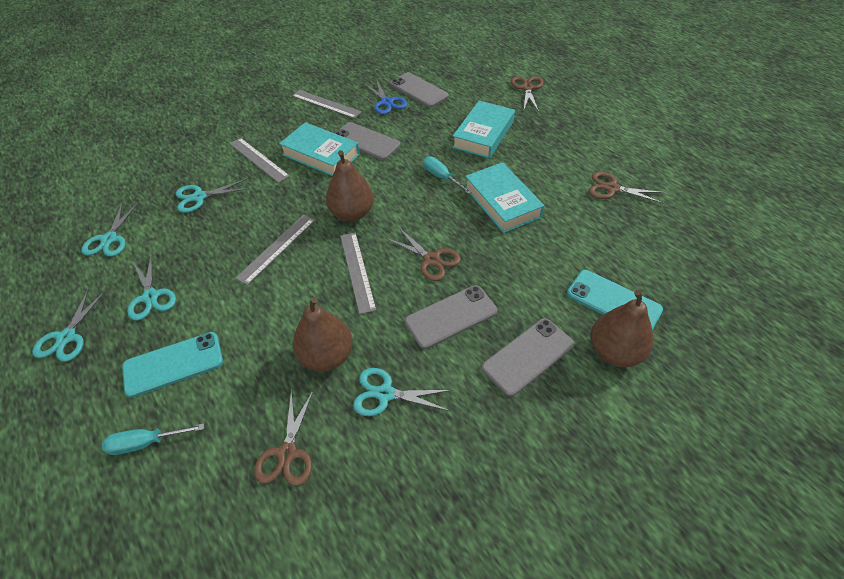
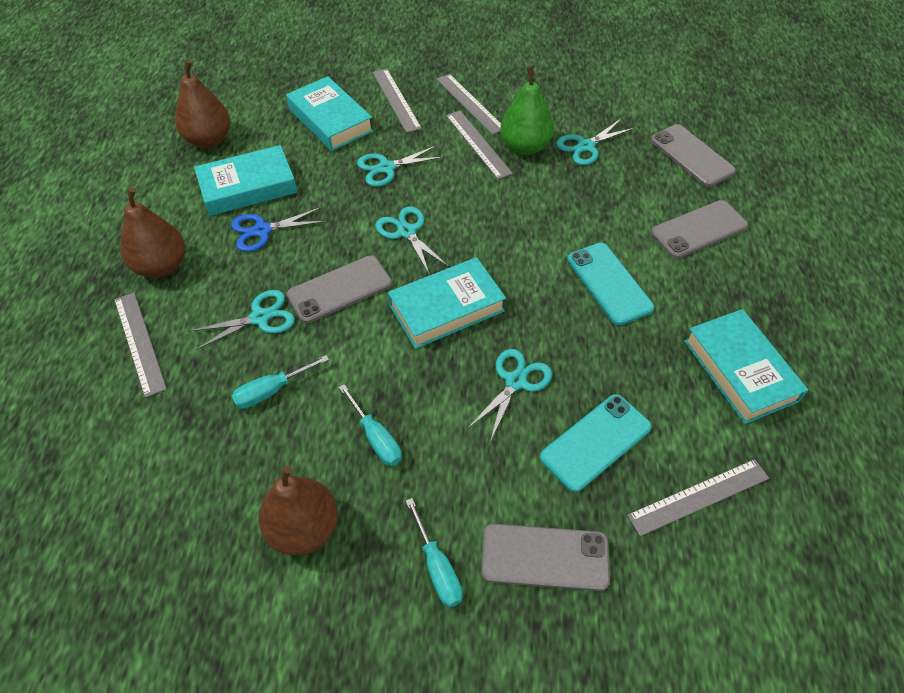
brown scissors: [254,389,314,486] [386,227,461,281] [511,76,544,112] [589,172,665,204] = 4 -> none = 0
green pear: none = 0 -> [500,66,554,155] = 1
grey ruler: [229,138,290,183] [235,214,315,285] [292,90,362,119] [340,233,376,314] = 4 -> [114,293,167,398] [373,69,422,133] [437,74,501,135] [446,111,513,179] [627,459,769,536] = 5
turquoise book: [279,122,360,176] [452,101,515,159] [465,162,544,233] = 3 -> [194,145,297,216] [286,76,373,151] [388,257,506,349] [684,309,808,424] = 4
turquoise screwdriver: [102,423,204,455] [423,156,472,194] = 2 -> [232,355,329,409] [339,384,402,466] [406,498,463,608] = 3

